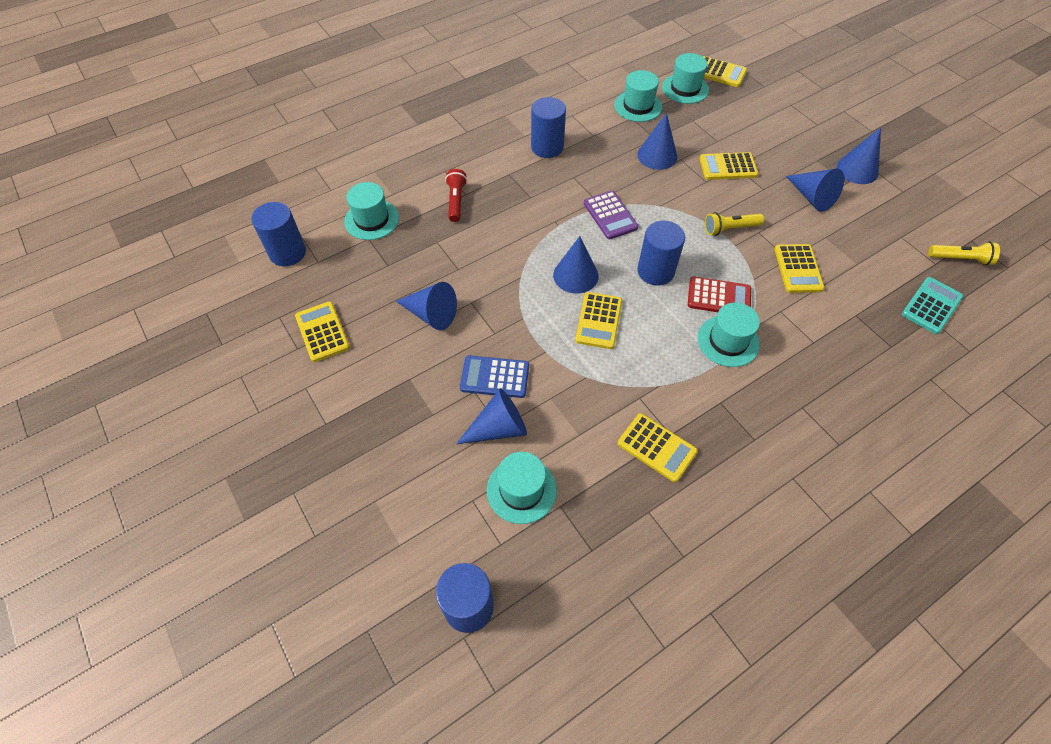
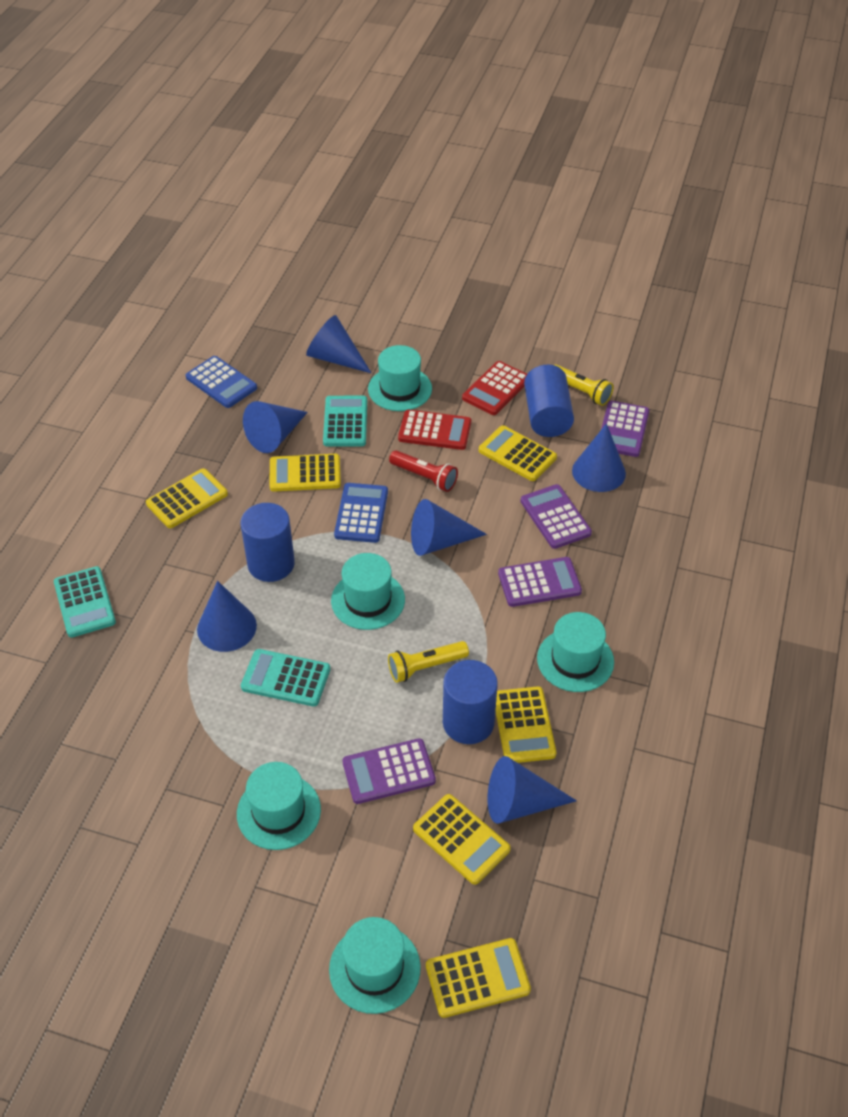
blue calculator: [460,355,529,398] = 1 -> [186,356,257,408] [334,483,388,543] = 2
blue cylinder: [251,202,306,266] [436,563,494,633] [531,97,566,158] [637,221,685,285] = 4 -> [240,503,295,582] [443,660,498,744] [524,365,574,437] = 3
purple calculator: [584,191,639,239] = 1 -> [342,738,436,804] [498,557,582,607] [520,484,592,549] [601,401,649,457] = 4
red calculator: [688,276,751,312] = 1 -> [398,410,471,450] [462,361,527,415] = 2
turquoise calculator: [902,277,963,334] = 1 -> [54,566,116,638] [241,649,330,706] [323,396,367,447] = 3

